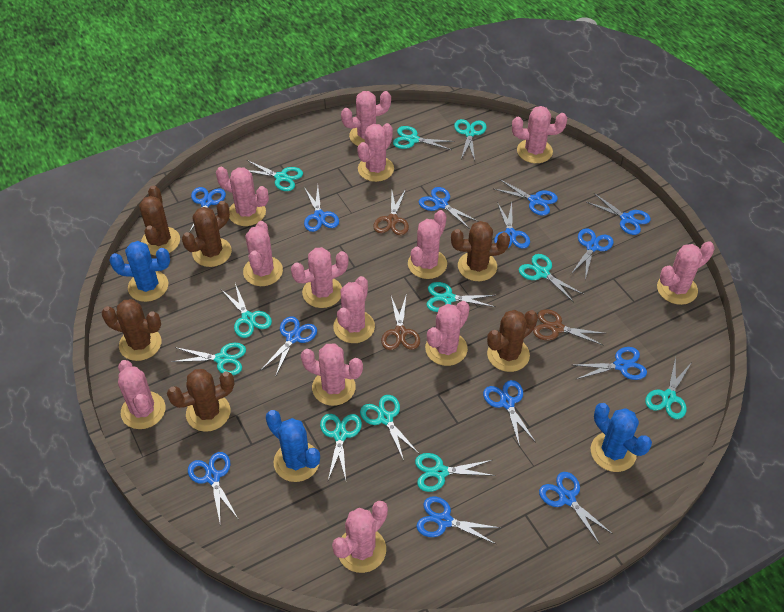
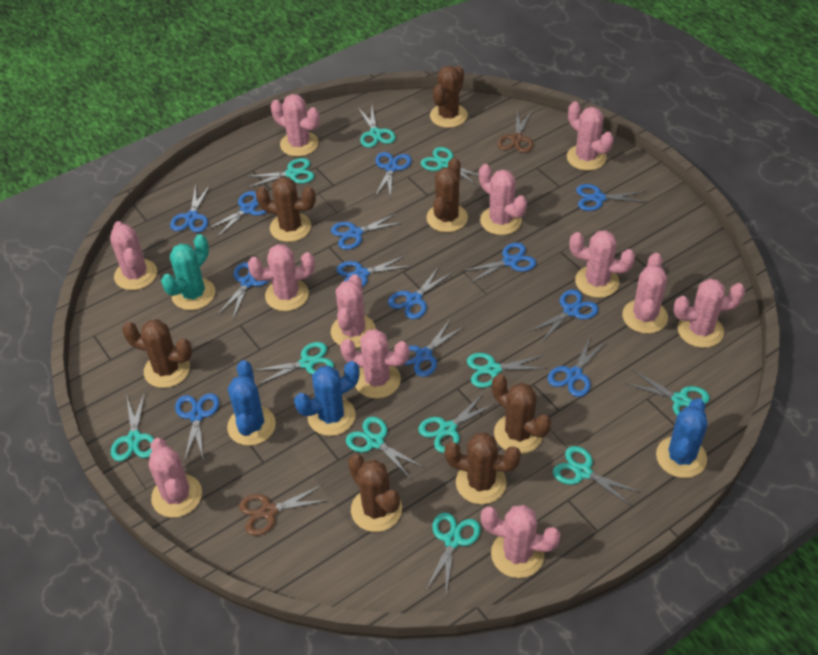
brown cactus: [101,299,162,361] [139,185,180,255] [167,369,234,432] [182,201,232,267] [451,221,510,281] [487,310,538,372] = 6 -> [122,319,192,388] [256,177,316,242] [348,454,402,532] [427,157,468,232] [430,66,468,128] [444,432,521,504] [492,374,551,454] = 7
brown scissors: [373,189,409,235] [381,293,420,350] [533,309,607,346] = 3 -> [239,485,329,536] [497,109,533,153] = 2
pink cactus: [118,360,166,429] [216,167,269,226] [243,221,283,286] [291,247,349,308] [301,343,363,406] [332,501,388,573] [333,276,375,343] [341,91,391,146] [357,123,394,182] [408,210,447,279] [425,301,470,366] [512,106,567,163] [657,241,714,305] = 13 -> [110,221,157,290] [149,438,202,518] [248,244,315,311] [271,94,319,157] [331,274,376,348] [340,329,409,399] [479,164,527,235] [481,505,561,578] [567,101,614,171] [569,230,635,298] [622,253,668,334] [673,279,745,348] = 12
turquoise cactus: none = 0 -> [161,234,215,310] = 1

